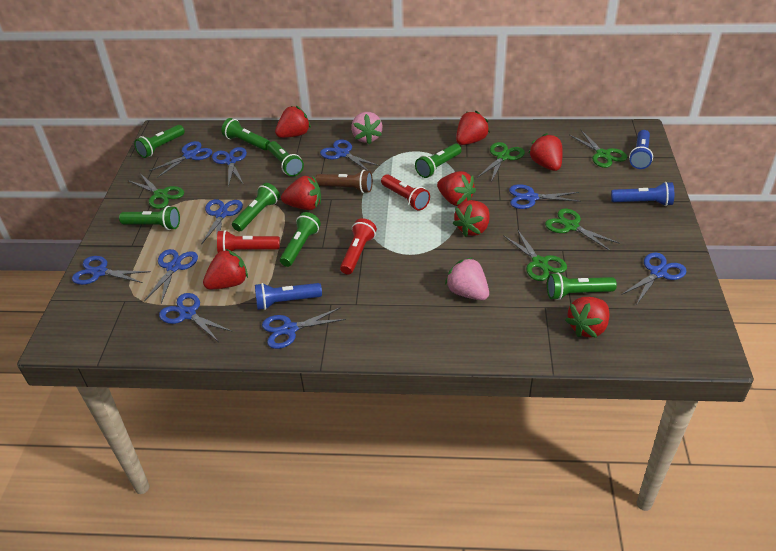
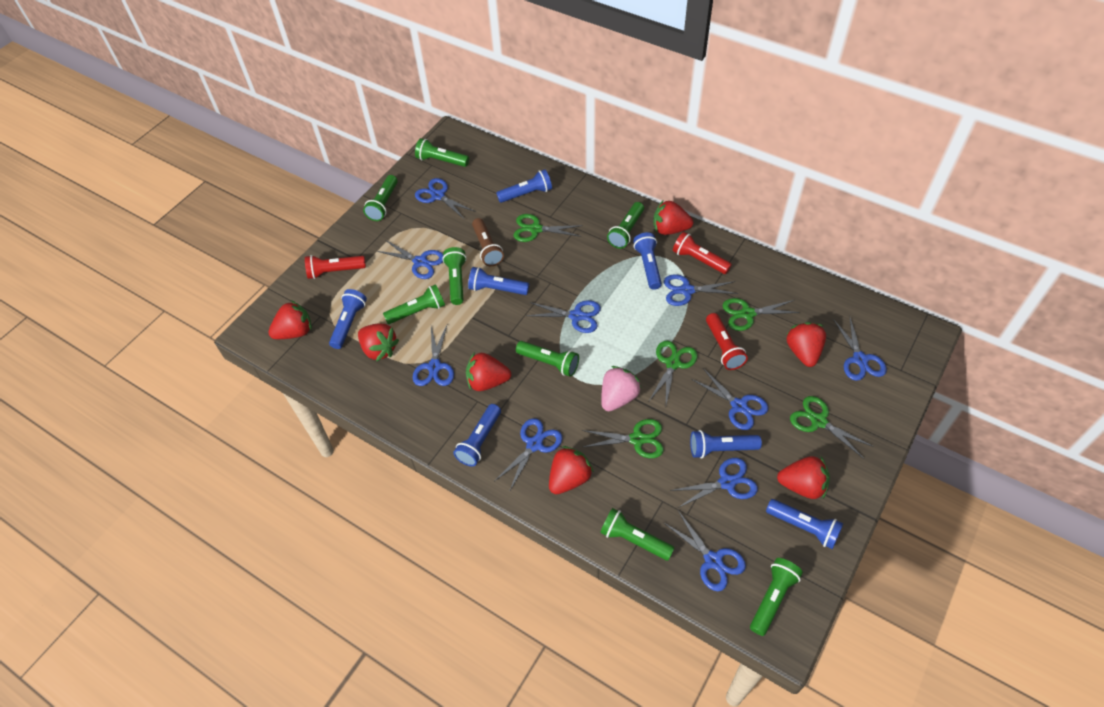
blue flashlight: [255,283,322,310] [611,182,674,206] [629,130,653,169] = 3 -> [329,289,367,349] [453,404,501,467] [468,267,529,295] [496,169,552,203] [633,232,662,290] [690,430,762,458] [766,499,843,549] = 7
pink strawberry: [351,112,382,144] [445,257,489,301] = 2 -> [601,366,642,411] = 1
red strawberry: [203,249,248,289] [275,106,311,138] [281,176,321,210] [437,171,476,206] [453,200,490,237] [456,111,490,145] [529,133,563,171] [565,297,610,338] = 8 -> [268,300,312,339] [358,323,399,362] [466,352,511,391] [549,446,594,494] [653,200,693,235] [777,456,830,499] [786,322,826,367] = 7

